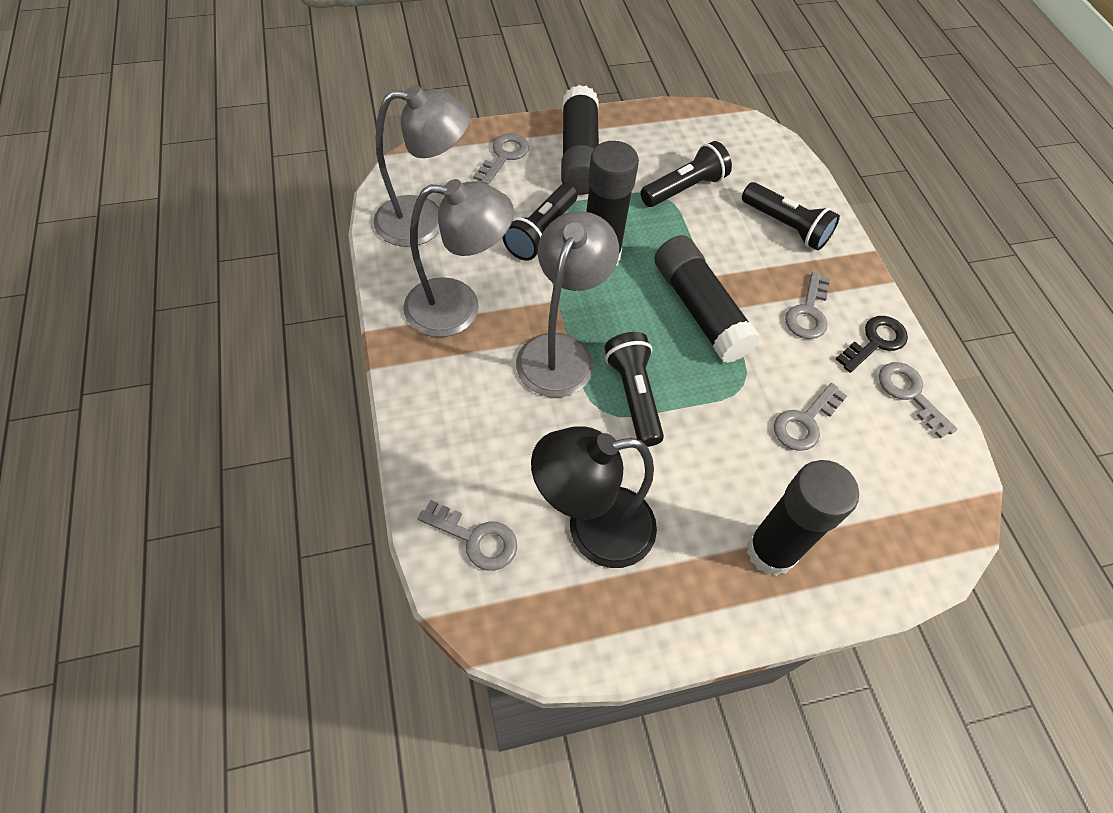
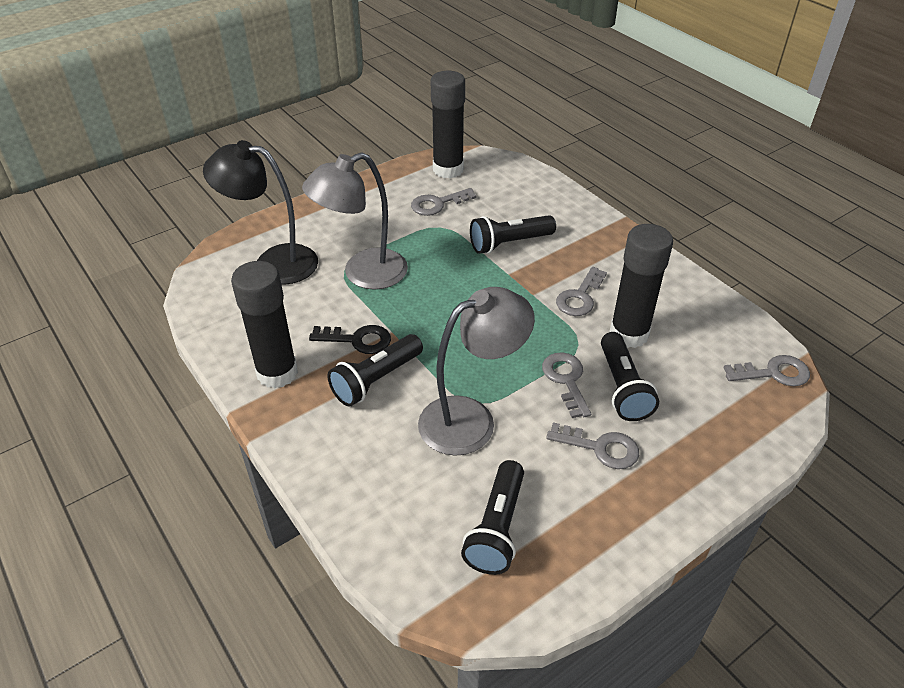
black glue stick: [561,85,599,195] [586,141,639,266] [654,235,761,363] [747,460,859,576] = 4 -> [231,261,298,388] [431,71,465,178] [610,224,673,348] = 3
grey lamp: [374,85,471,247] [404,179,514,337] [516,211,619,397] = 3 -> [302,152,408,290] [418,287,535,456] = 2

